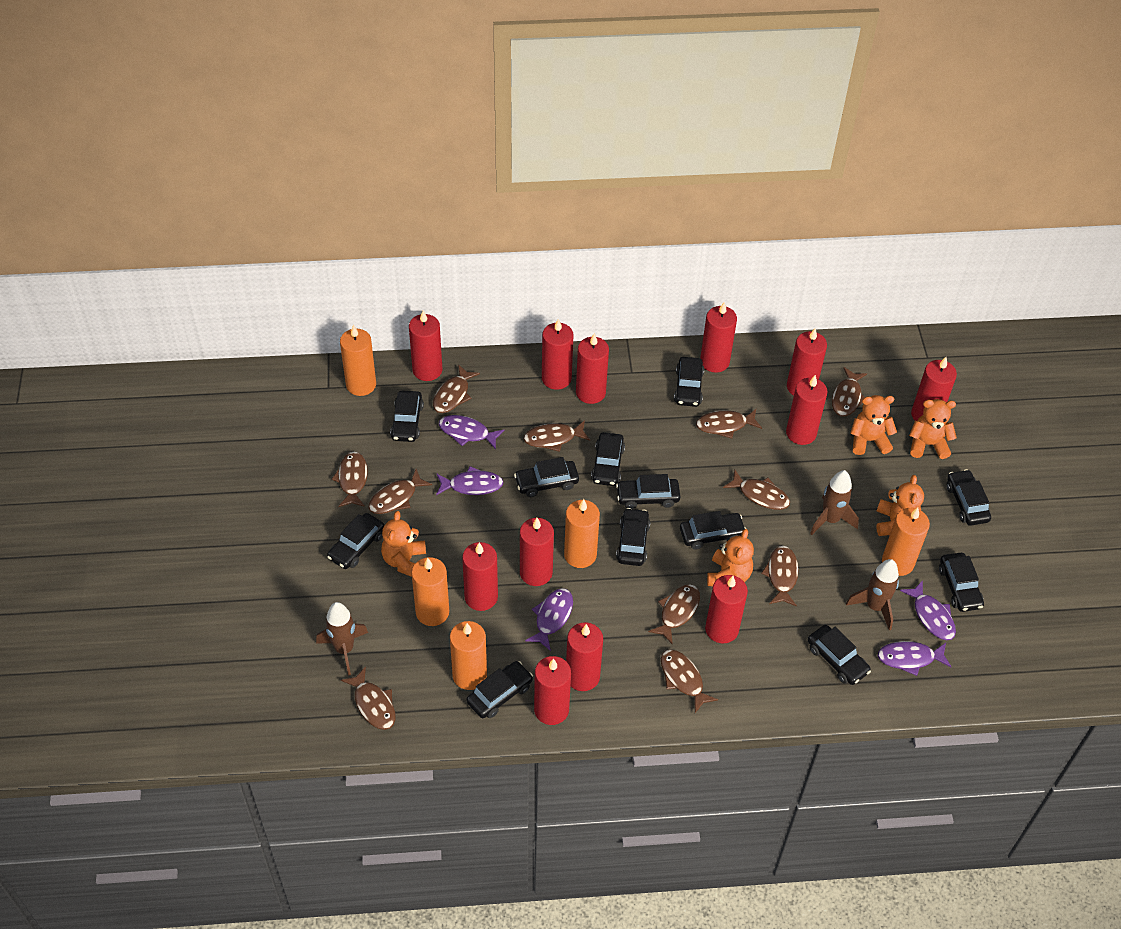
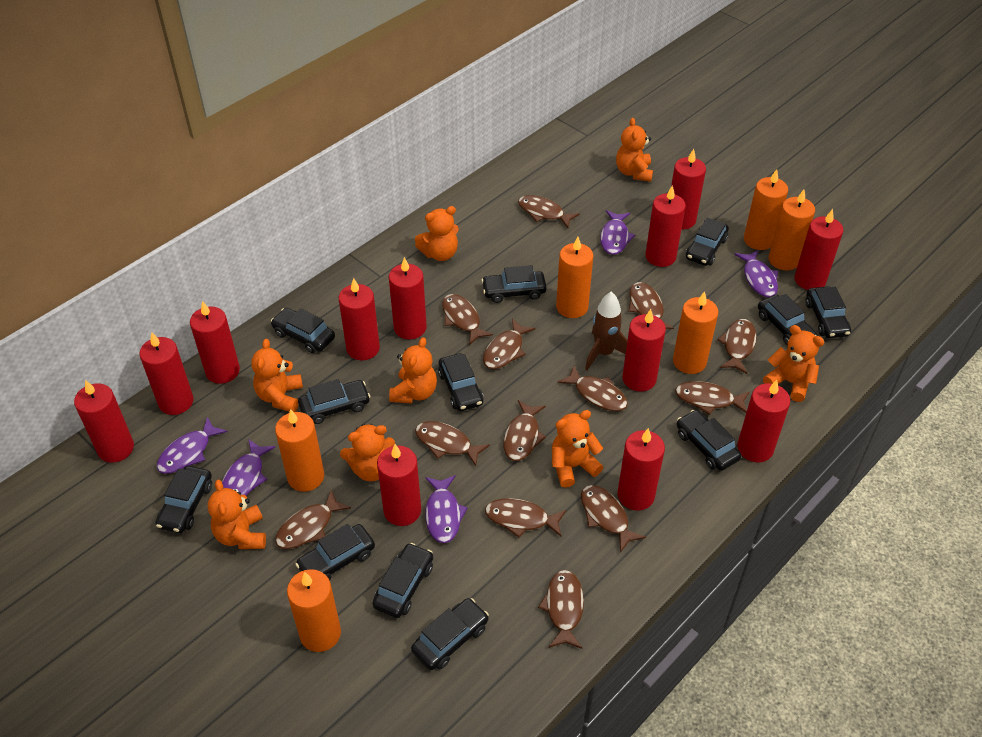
brown fish: [332,452,368,507] [341,666,396,730] [368,469,432,514] [433,364,480,413] [523,420,590,452] [648,584,700,644] [661,649,718,713] [696,409,762,439] [723,470,790,510] [761,546,799,607] [832,367,867,417] = 11 -> [275,490,351,549] [415,421,490,466] [442,294,493,345] [483,318,536,369] [485,498,566,538] [503,400,546,461] [518,195,580,228] [538,570,584,649] [557,366,628,411] [581,485,646,553] [628,282,674,329] [675,381,750,415] [717,319,757,374] = 13
brown rocket: [316,602,368,676] [810,470,859,535] [846,559,899,631] = 3 -> [585,292,627,370] = 1
orange candle: [340,325,376,396] [411,557,449,626] [450,621,487,690] [564,499,600,568] [882,507,930,576] = 5 -> [275,409,324,492] [287,569,341,652] [556,237,593,318] [673,291,718,374] [744,169,788,250] [769,189,815,271] = 6
orange teddy bear: [381,511,426,577] [707,529,754,586] [850,395,897,455] [876,475,924,536] [909,399,957,459] = 5 -> [208,480,266,549] [251,339,303,412] [340,424,395,481] [389,337,437,404] [415,206,459,261] [552,410,603,488] [616,118,653,182] [763,325,824,402] = 8

